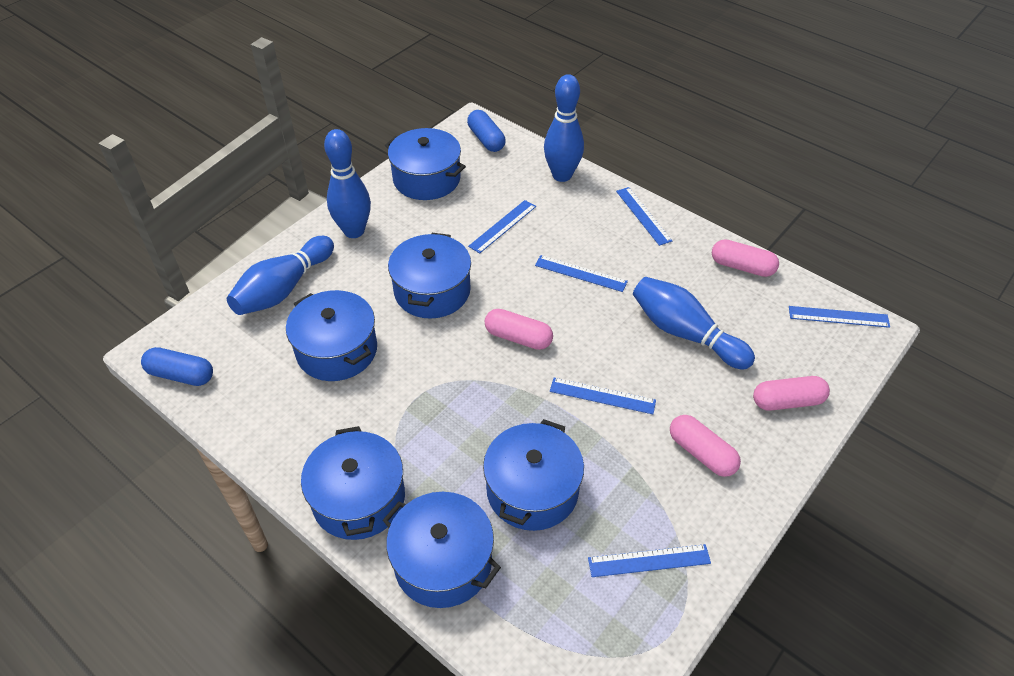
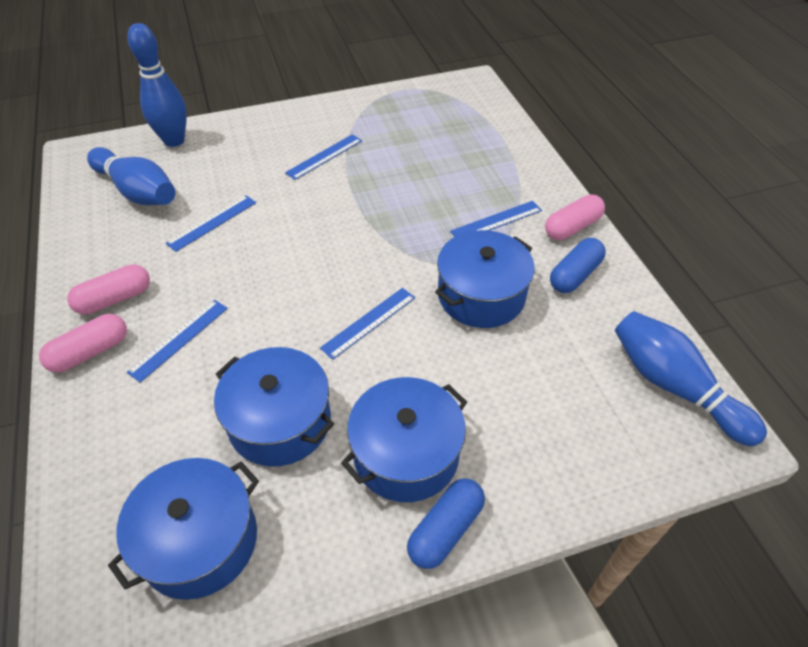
blue bowling pin: [227,236,334,315] [324,129,371,238] [544,74,584,182] [633,277,755,370] = 4 -> [87,147,175,205] [128,23,187,147] [615,311,767,446] = 3
blue pot: [286,290,377,381] [301,426,405,540] [383,492,501,608] [385,128,466,200] [388,233,471,319] [483,419,584,531] = 6 -> [108,458,259,600] [214,347,334,467] [341,377,467,502] [435,230,535,328] = 4
blue ruler: [468,200,536,253] [535,255,628,292] [550,378,656,414] [588,544,711,577] [616,187,672,246] [789,306,890,328] = 6 -> [127,300,228,383] [166,195,256,252] [285,134,362,180] [320,288,415,360] [450,201,542,237] = 5
pink capsule: [485,309,553,350] [670,415,741,477] [712,239,779,277] [753,376,830,411] = 4 -> [39,314,127,373] [67,264,150,314] [545,194,605,240] = 3

